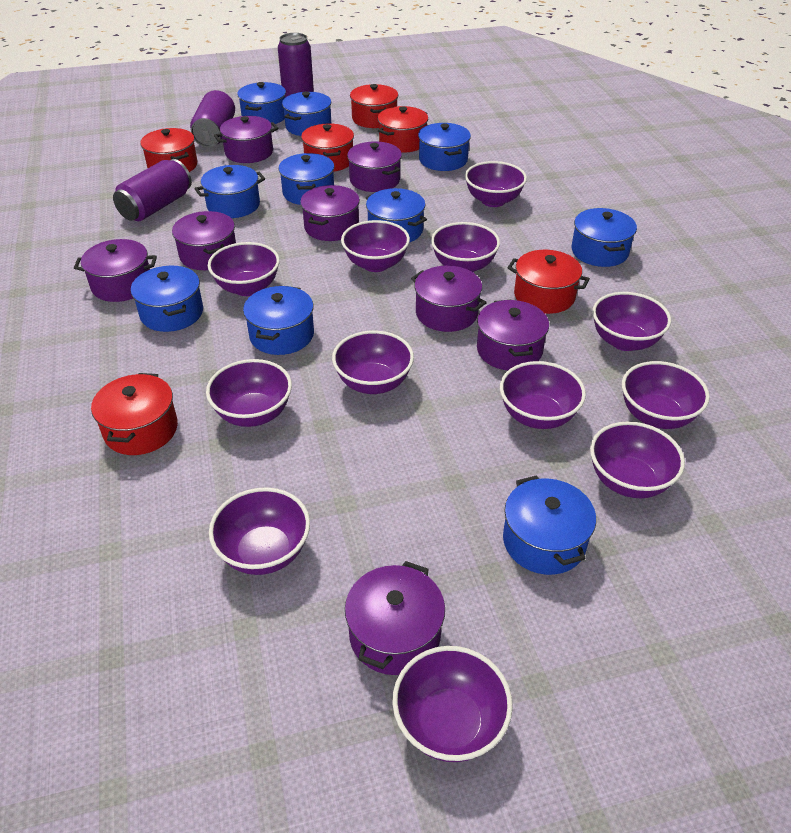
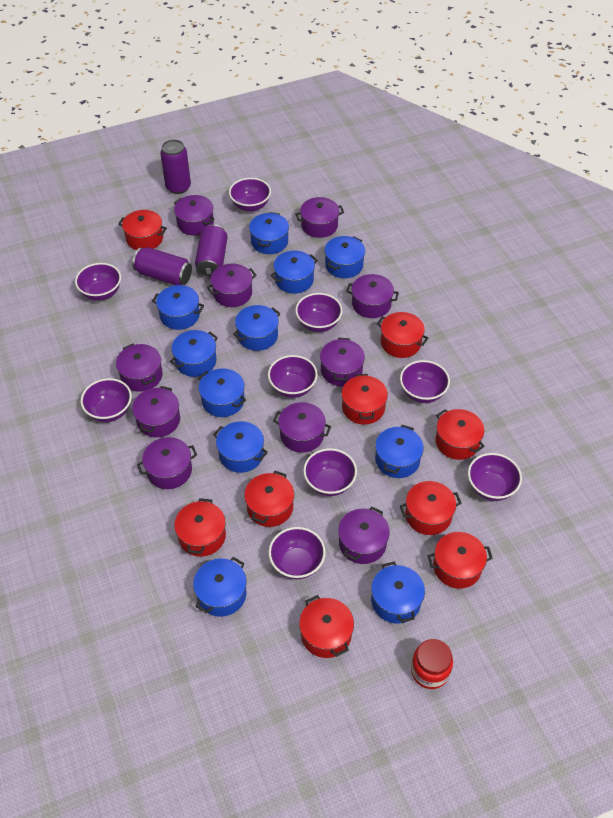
blue pot: [131,266,203,332] [195,165,265,218] [237,82,286,124] [243,286,314,355] [278,153,334,205] [282,92,331,136] [366,188,427,243] [418,123,471,171] [503,475,596,575] [572,208,637,267] = 10 -> [152,285,204,330] [170,330,218,377] [193,557,247,617] [198,369,246,417] [213,421,268,473] [233,305,281,351] [249,212,289,254] [271,251,318,294] [324,236,365,278] [371,561,425,624] [375,425,424,478] = 11
purple bowl: [206,359,292,427] [208,242,280,296] [209,487,310,575] [332,331,414,394] [341,220,410,272] [392,646,513,762] [431,222,500,272] [465,161,527,207] [500,361,586,429] [590,421,685,498] [592,292,671,351] [622,361,710,429] = 12 -> [75,263,121,301] [81,378,132,422] [229,178,271,212] [268,355,318,398] [269,527,326,580] [295,293,342,332] [303,448,357,496] [400,360,450,403] [468,453,522,501] = 9
purple pot: [74,239,157,302] [172,211,236,270] [214,116,278,163] [300,185,360,241] [345,561,445,675] [347,141,402,192] [411,266,487,332] [477,300,549,370] = 8 -> [116,344,163,392] [132,386,180,437] [137,437,197,489] [174,195,215,236] [207,264,256,307] [273,402,331,453] [295,197,344,238] [320,338,365,386] [338,506,390,564] [346,274,399,318] = 10
red jar: none = 0 -> [411,639,453,689] = 1
red pot: [91,373,178,455] [140,128,197,172] [301,123,354,172] [350,84,398,128] [378,106,428,153] [507,250,590,314] = 6 -> [118,210,167,250] [174,498,226,557] [244,471,294,527] [299,595,354,658] [342,374,388,425] [377,312,428,358] [400,481,461,535] [428,532,493,589] [435,409,485,460] = 9

